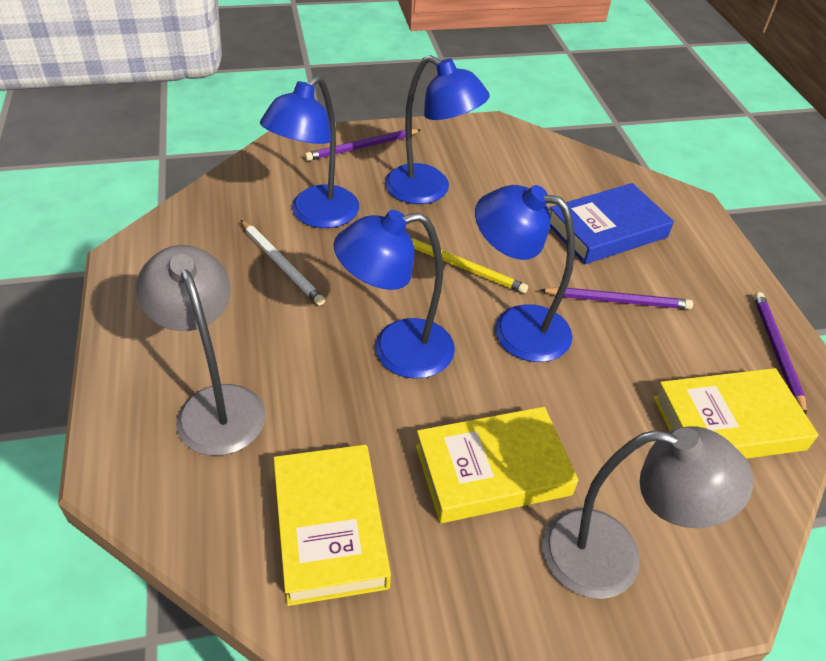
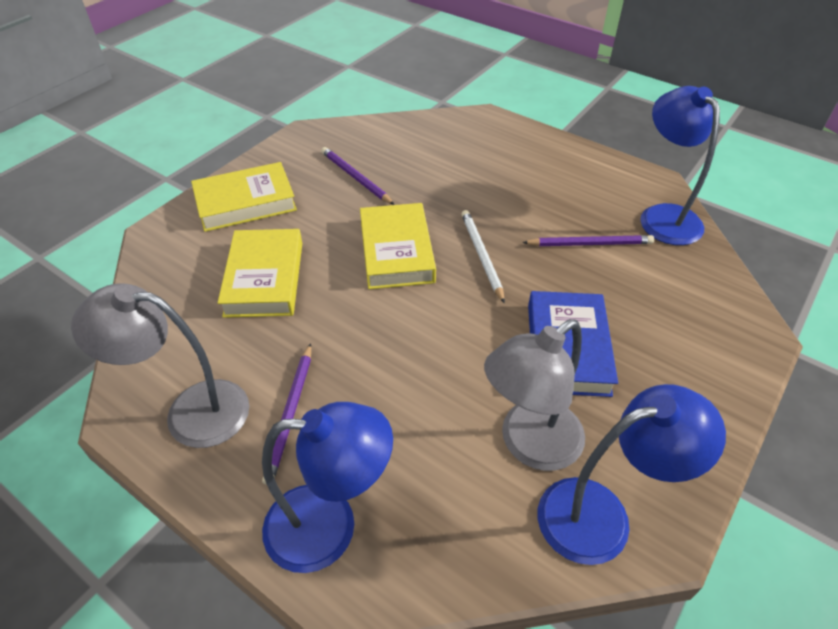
blue lamp: [260,76,359,228] [334,210,455,379] [385,55,490,204] [475,185,575,362] = 4 -> [262,402,393,573] [538,384,726,565] [641,86,720,245] = 3
yellow pencil: [411,238,528,293] = 1 -> none = 0

